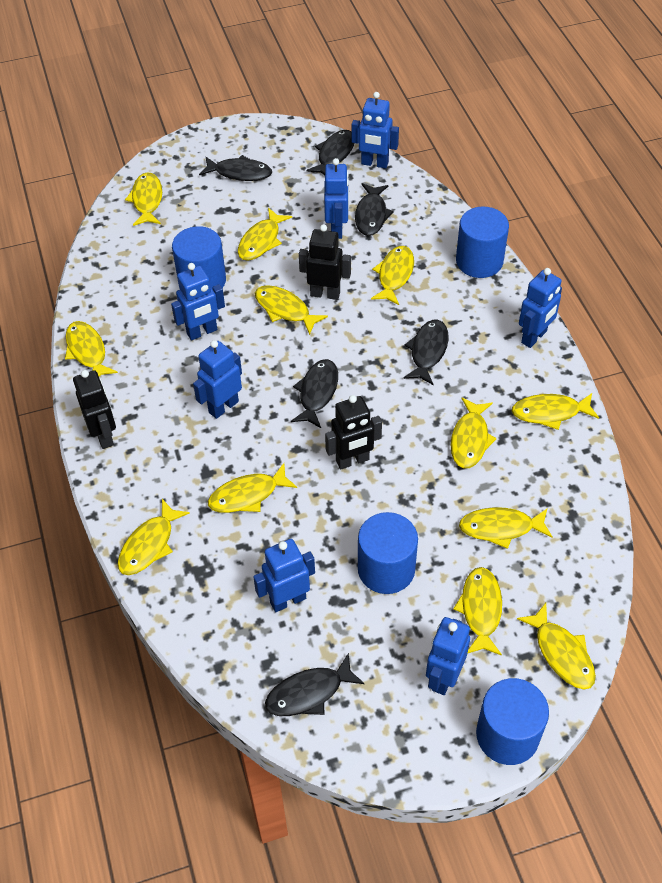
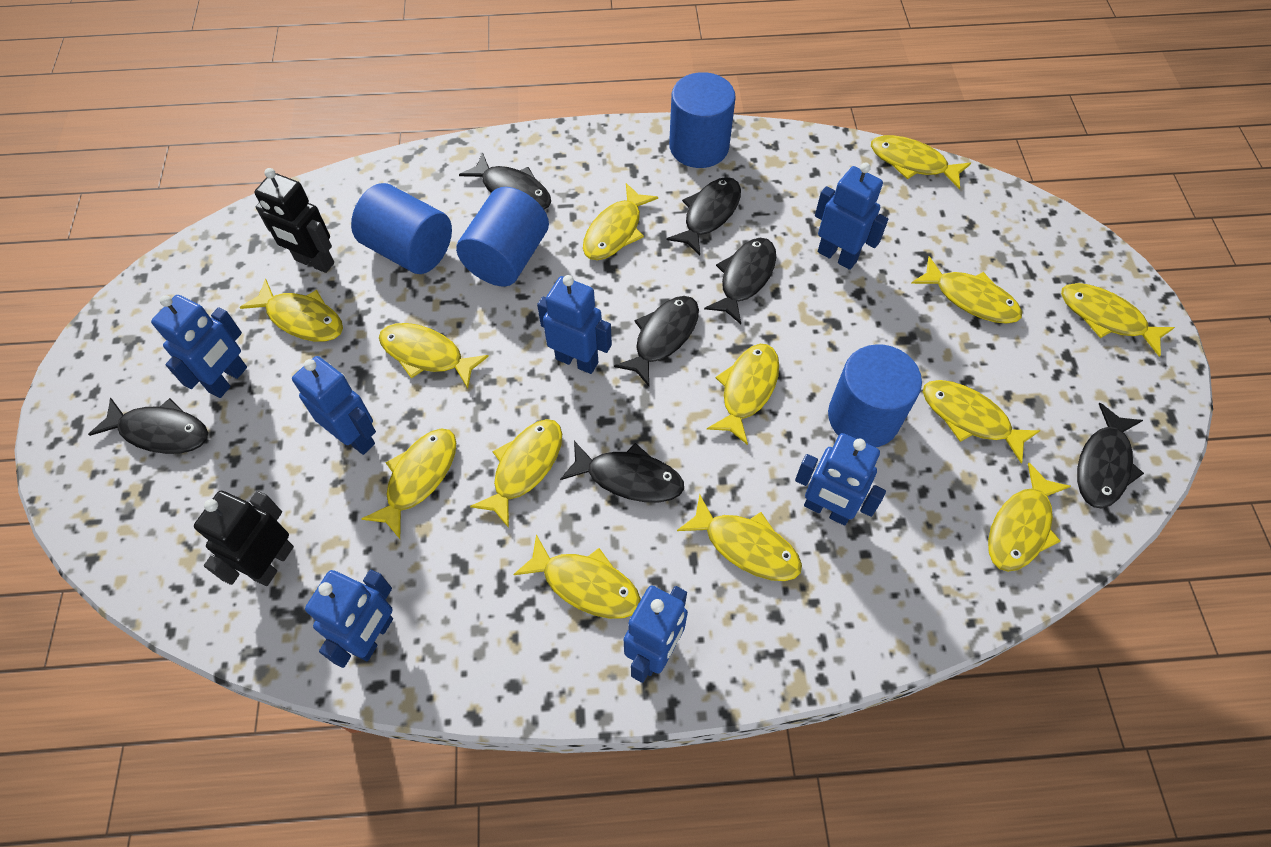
black fish: [199,155,272,181] [265,653,365,716] [291,359,338,428] [306,130,354,175] [355,183,394,236] [403,320,449,385] = 6 -> [88,398,208,454] [459,153,551,210] [560,441,684,502] [614,296,699,386] [667,177,741,256] [704,238,776,324] [1077,403,1144,509] = 7
black robot: [73,370,116,449] [299,224,351,300] [325,395,382,470] = 3 -> [194,491,294,586] [254,168,334,273] = 2
yellow fish: [65,321,118,376] [118,499,190,575] [125,172,162,226] [208,463,297,513] [238,208,292,261] [255,285,328,335] [371,246,414,305] [451,398,497,468] [453,567,502,656] [459,507,552,549] [512,393,599,430] [517,603,596,689] = 12 -> [240,279,343,342] [361,428,456,539] [379,323,489,388] [470,419,562,528] [513,534,641,619] [583,183,658,260] [677,494,802,581] [707,344,779,445] [871,135,971,189] [911,256,1022,324] [923,380,1041,463] [988,463,1071,572] [1061,283,1175,357] = 13

